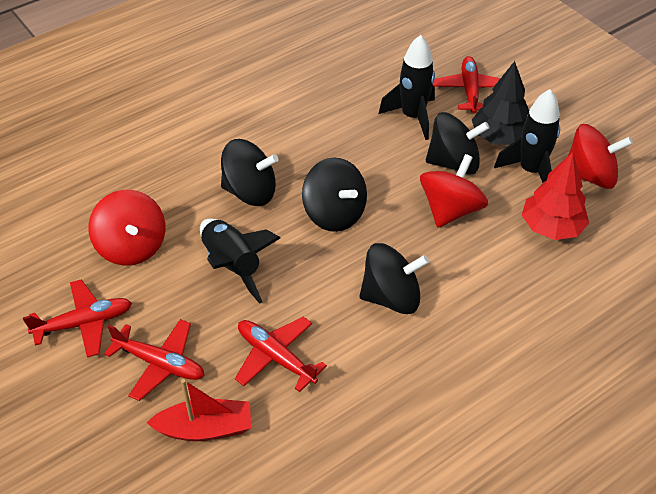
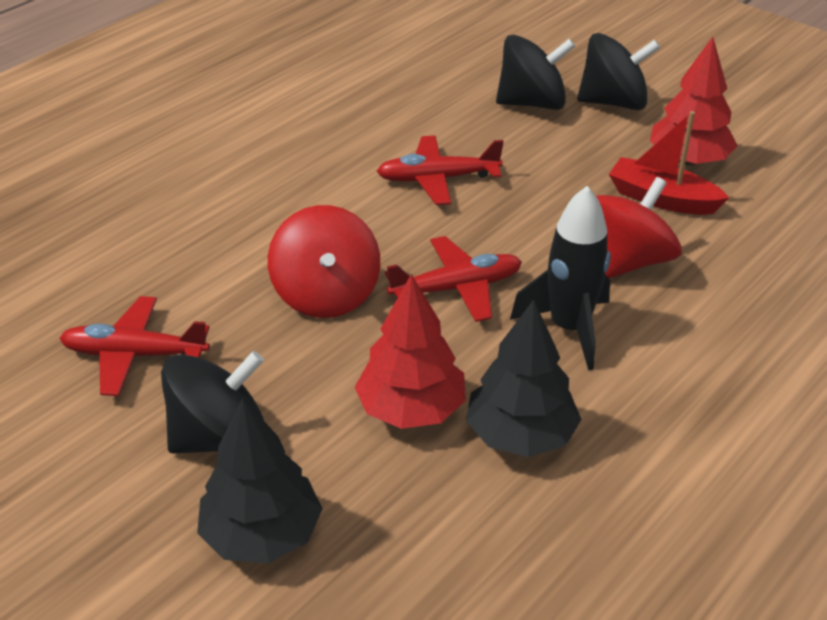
black rocket: [200,218,280,304] [378,35,435,140] [494,89,560,183] = 3 -> [510,186,611,371] = 1
black spinning top: [221,139,279,206] [302,158,367,232] [359,243,429,314] [426,112,490,175] = 4 -> [161,351,264,454] [496,35,575,110] [577,33,660,110] = 3
black tree: [472,61,529,145] = 1 -> [197,398,323,564] [466,300,582,457] = 2
red plane: [23,279,132,357] [104,319,205,401] [235,317,327,392] [433,56,500,113] = 4 -> [60,296,210,396] [377,135,504,205] [385,236,522,322] = 3
red spinning top: [89,190,165,266] [420,154,488,228] [568,124,633,189] = 3 -> [268,205,380,318] [596,177,682,278] = 2
red tree: [522,152,589,240] = 1 -> [355,274,466,429] [650,37,738,165] = 2

